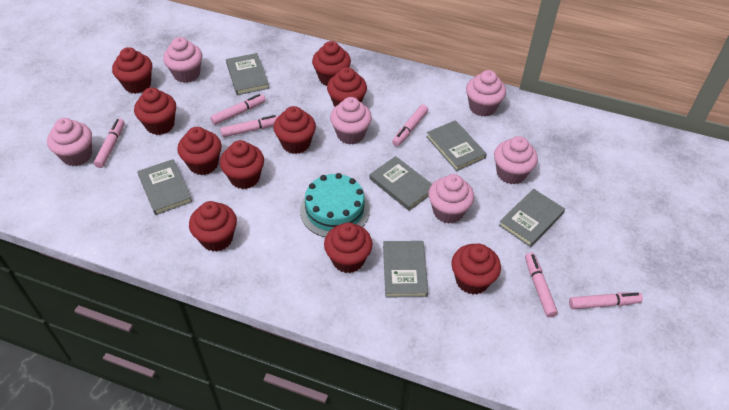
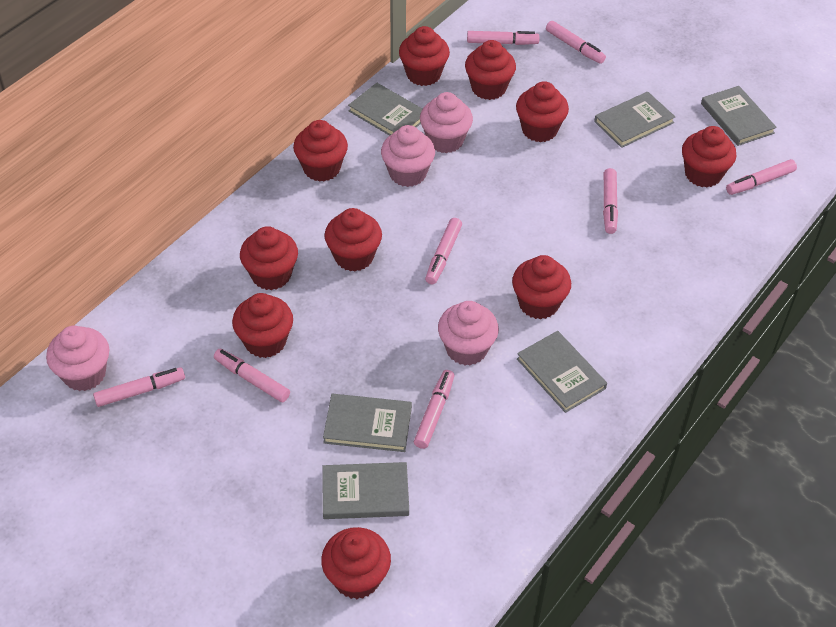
pink cupcake: [47,118,92,166] [163,37,203,83] [330,97,372,145] [429,174,474,224] [466,70,506,117] [494,136,538,185] = 6 -> [46,326,109,391] [381,125,435,187] [420,92,473,153] [438,301,499,366] = 4
pink marker: [94,119,125,168] [210,94,266,125] [220,115,278,137] [392,105,428,146] [525,253,558,317] [569,293,643,309] = 6 -> [93,367,185,407] [214,349,290,402] [414,370,454,449] [425,218,462,284] [467,31,540,45] [546,21,606,64] [603,168,618,234] [726,159,797,195] = 8
turquoise cake: [300,173,370,237] = 1 -> none = 0

